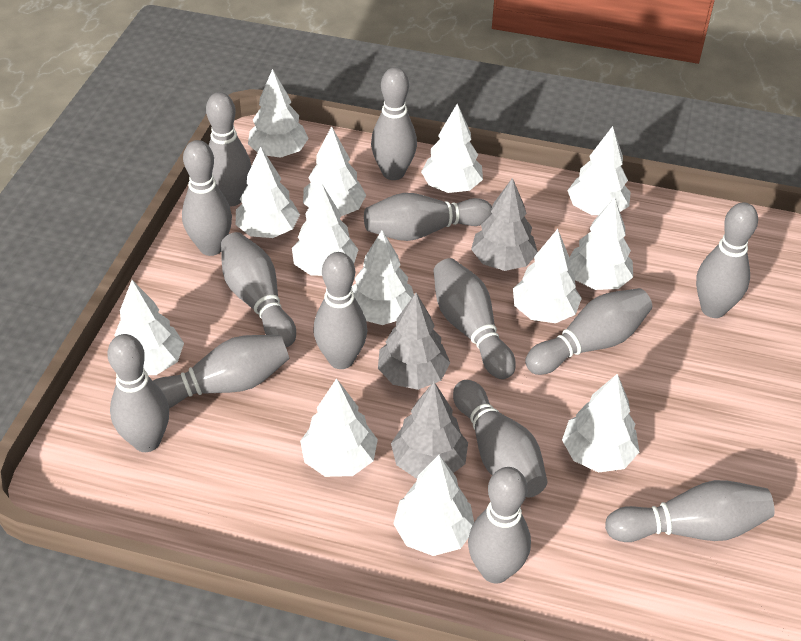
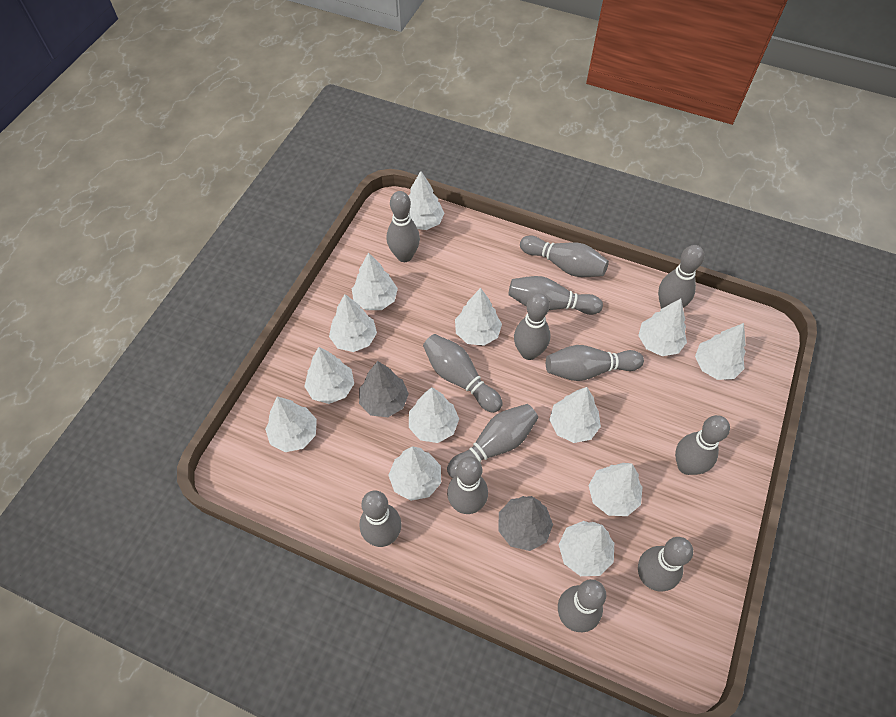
grey bowling pin: [107,334,169,452] [153,335,289,408] [182,140,232,256] [206,92,251,206] [221,232,296,347] [313,252,367,369] [364,193,492,241] [371,67,417,180] [433,258,516,379] [453,380,547,497] [468,467,531,584] [525,288,652,375] [605,480,775,542] [696,203,758,318] = 14 -> [360,491,402,547] [387,191,420,262] [423,334,502,413] [447,404,538,478] [447,457,488,514] [508,276,603,315] [514,293,550,360] [520,236,609,277] [546,345,644,381] [558,579,606,632] [638,537,693,591] [658,245,704,309] [675,415,730,475] = 13
grey tree: [378,293,450,390] [391,382,468,479] [471,178,538,271] = 3 -> [359,361,409,417] [498,496,553,551] = 2

